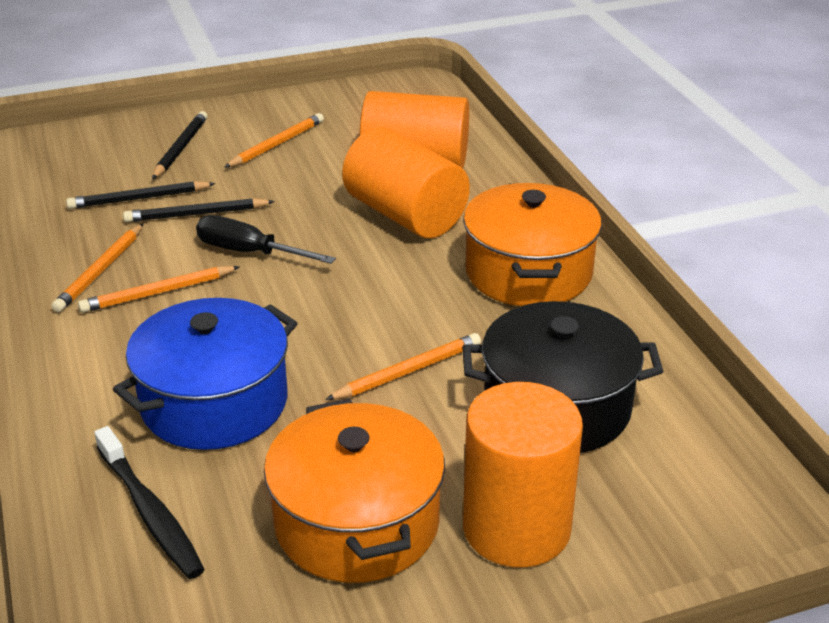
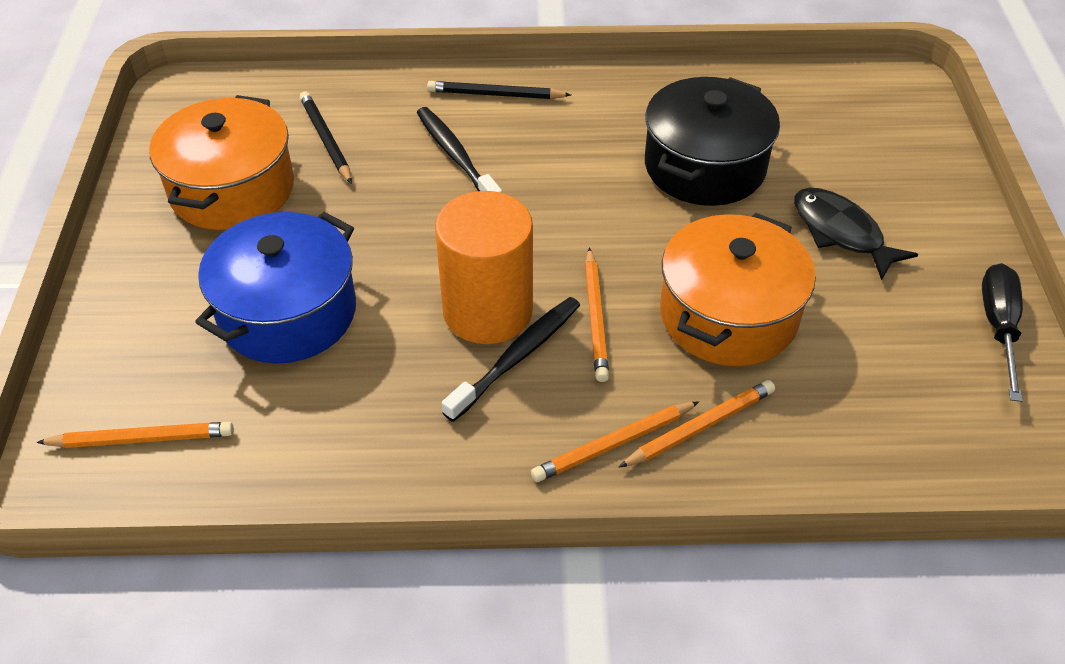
black fish: none = 0 -> [794,188,918,280] = 1
black pencil: [66,181,216,209] [123,198,275,222] [152,111,208,179] = 3 -> [300,91,352,184] [427,81,571,99] = 2
black toothbrush: [94,426,205,579] = 1 -> [417,107,502,193] [442,297,580,422] = 2
orange cylinder: [342,127,470,238] [360,91,469,168] [463,382,583,568] = 3 -> [435,191,533,344] = 1

